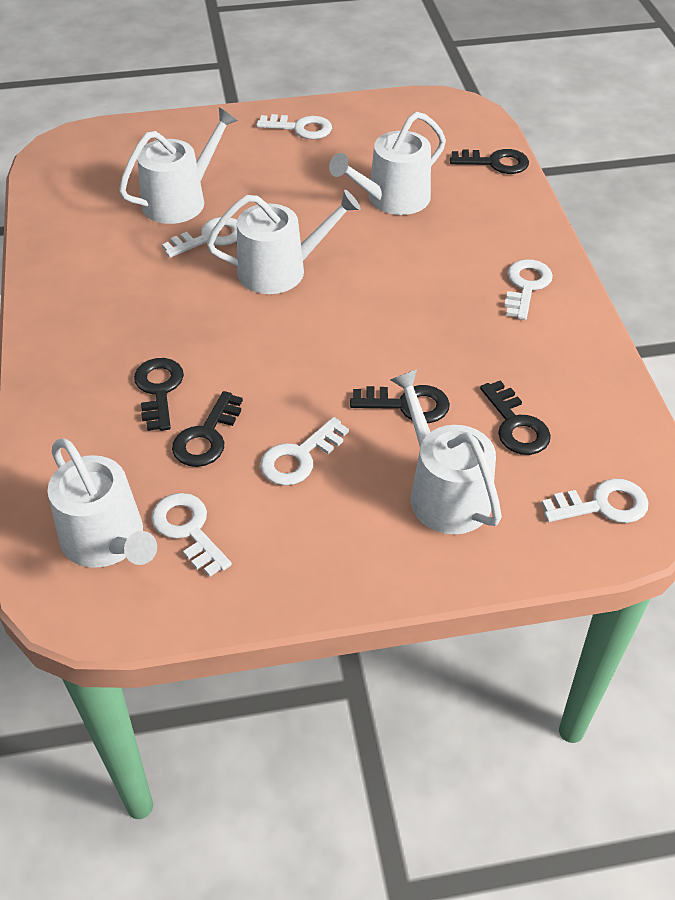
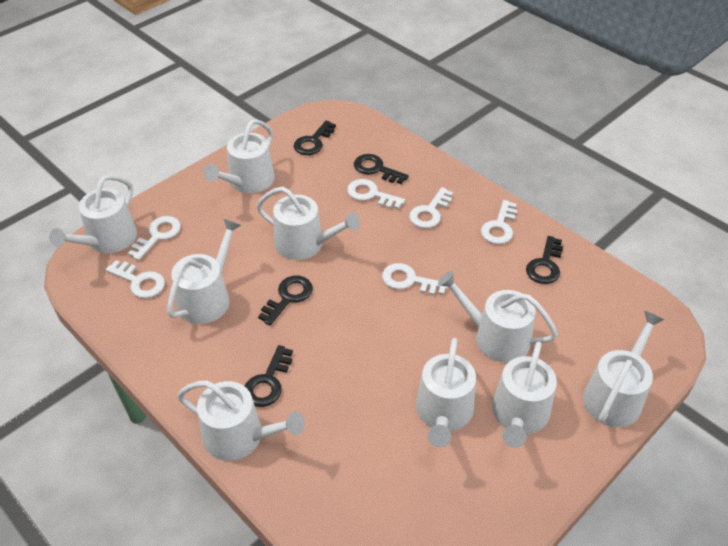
white watering can: [48,438,157,568] [119,107,238,224] [206,190,361,294] [329,112,446,215] [390,369,502,534] = 5 -> [49,175,137,253] [167,218,241,324] [177,381,304,461] [204,119,275,193] [256,187,360,260] [416,338,476,447] [438,271,558,363] [492,341,557,448] [583,311,665,427] = 9

